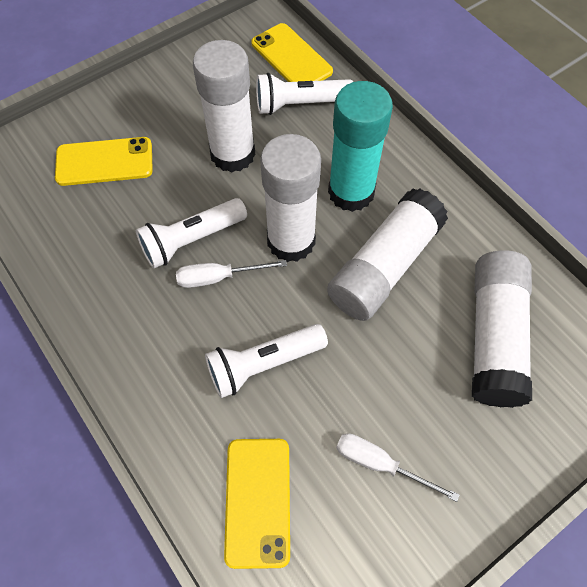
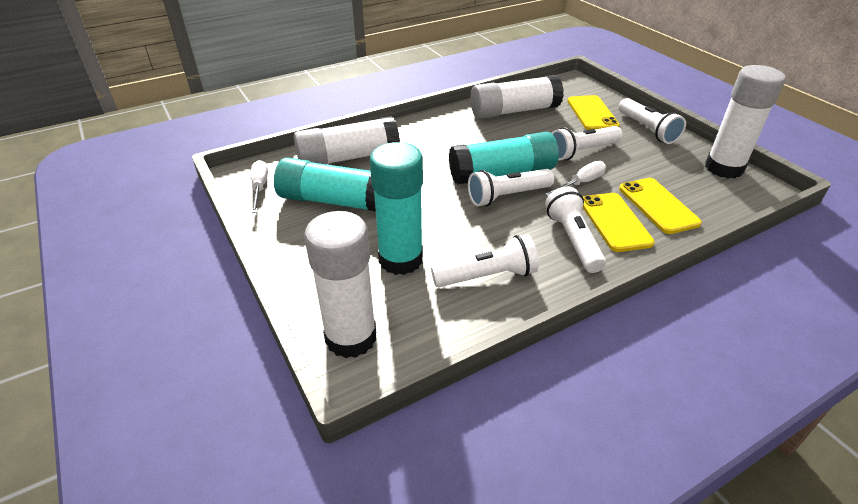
turquoise glue stick: [328,81,393,212] = 1 -> [274,158,376,212] [370,142,423,275] [449,132,559,185] = 3
white flashlight: [136,198,247,269] [205,324,328,398] [256,73,353,115] = 3 -> [431,234,539,287] [468,169,554,206] [545,187,606,273] [552,126,623,160] [618,98,686,144] = 5

